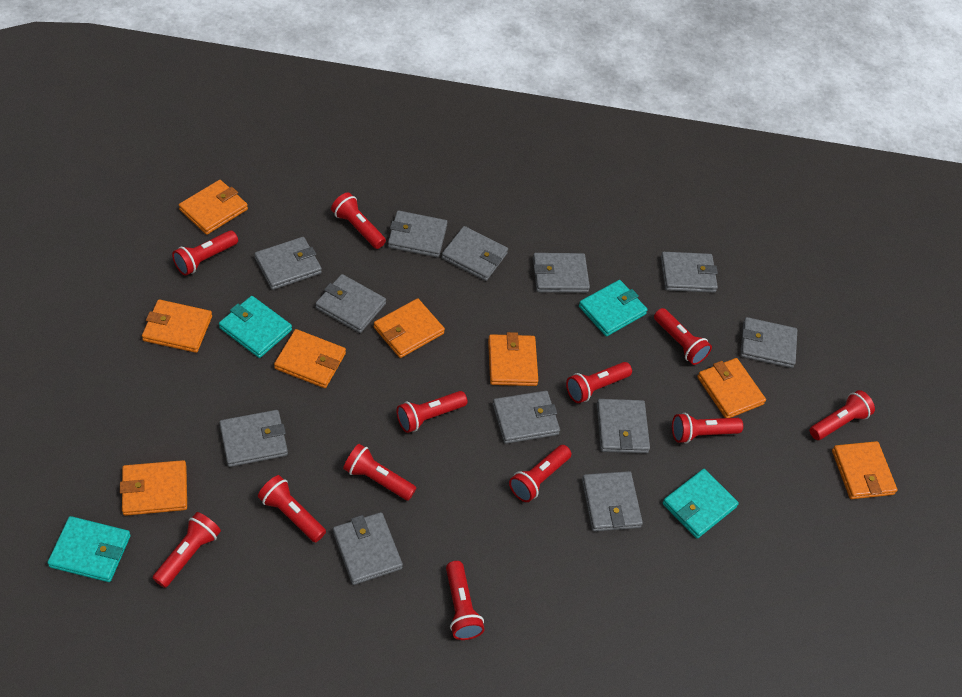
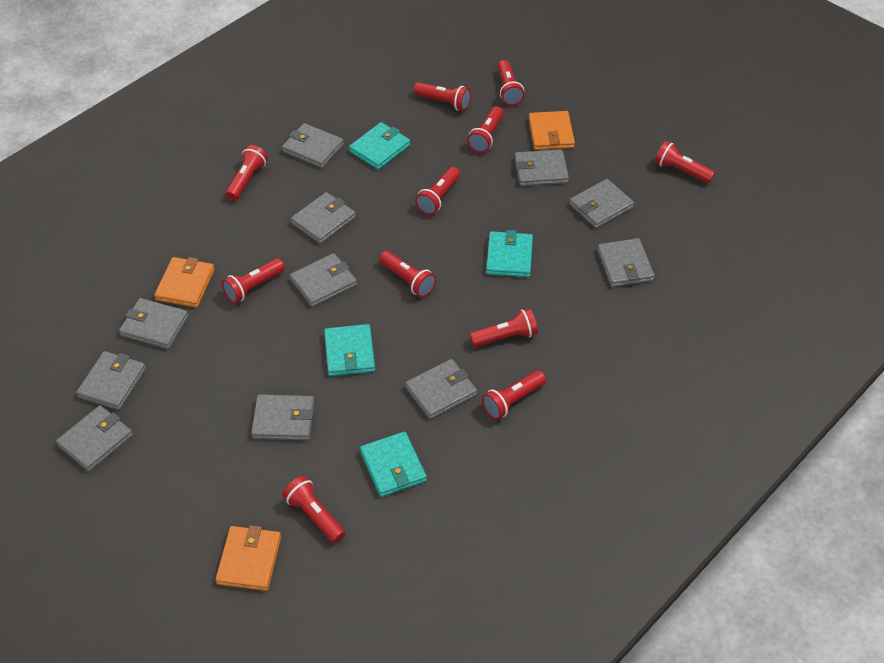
grey wallet: [219,410,288,467] [254,237,322,290] [315,274,386,333] [333,512,403,585] [388,210,447,257] [442,226,508,281] [493,391,560,444] [533,253,590,293] [582,471,643,532] [596,399,650,453] [661,252,718,293] [740,317,797,368] = 12 -> [56,405,133,472] [76,351,146,410] [119,298,188,349] [251,394,314,440] [282,123,344,168] [290,253,357,307] [291,192,356,244] [405,359,477,419] [515,149,569,186] [569,179,634,228] [597,238,654,287] = 11
orange wallet: [120,460,187,516] [142,299,212,353] [179,180,248,235] [274,329,346,388] [374,298,445,358] [488,332,538,386] [697,358,766,418] [832,441,897,499] = 8 -> [154,257,215,308] [215,525,281,591] [529,111,575,150] = 3
red flashlight: [153,512,221,588] [172,231,238,276] [258,475,326,542] [331,193,386,249] [343,444,416,501] [397,391,467,433] [446,561,484,640] [509,445,571,502] [566,362,632,403] [654,308,712,365] [672,413,743,444] [810,390,875,440] = 12 -> [222,258,285,303] [226,145,268,201] [282,476,345,543] [379,251,436,297] [414,82,471,111] [415,167,460,215] [467,106,503,153] [469,308,538,347] [482,370,546,420] [497,60,524,106] [654,141,715,183] = 11

